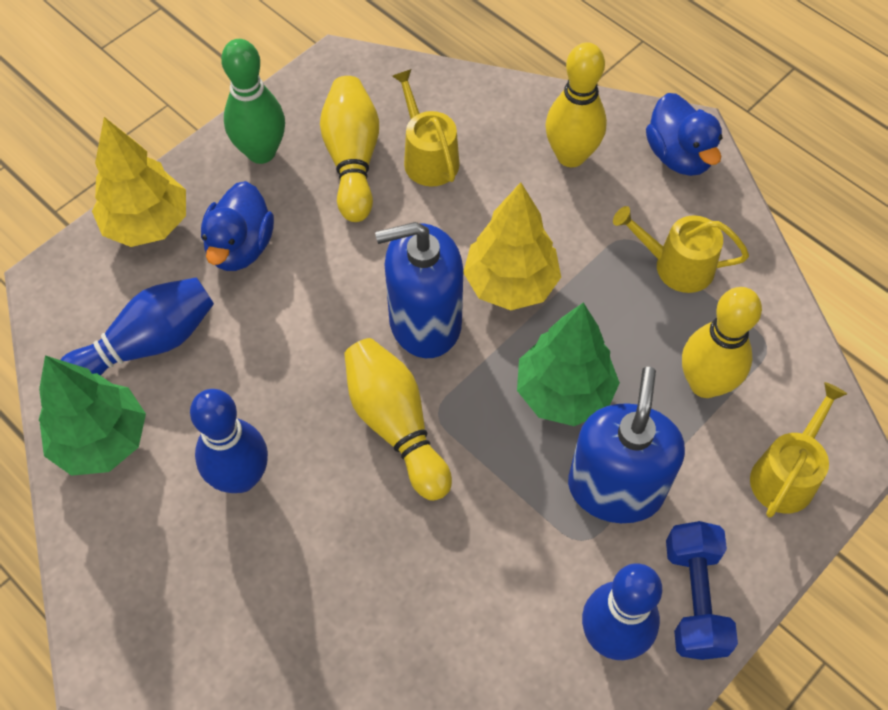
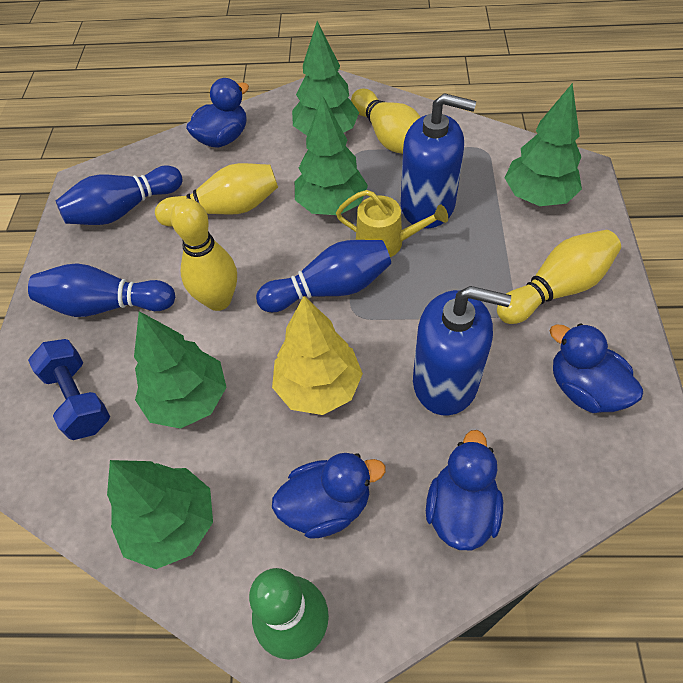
blue duck: [201,181,274,271] [646,93,723,176] = 2 -> [186,78,249,147] [272,453,386,539] [426,430,503,550] [550,323,643,413] = 4
green tree: [39,355,146,476] [517,302,620,426] = 2 -> [107,460,213,569] [134,311,227,429] [292,21,359,135] [295,95,368,215] [505,83,582,206] = 5
yellow tree: [92,117,186,247] [463,182,561,310] = 2 -> [272,296,363,415] = 1
yellow watering can: [392,69,460,187] [613,206,749,293] [750,382,847,518] = 3 -> [336,190,448,257] = 1

